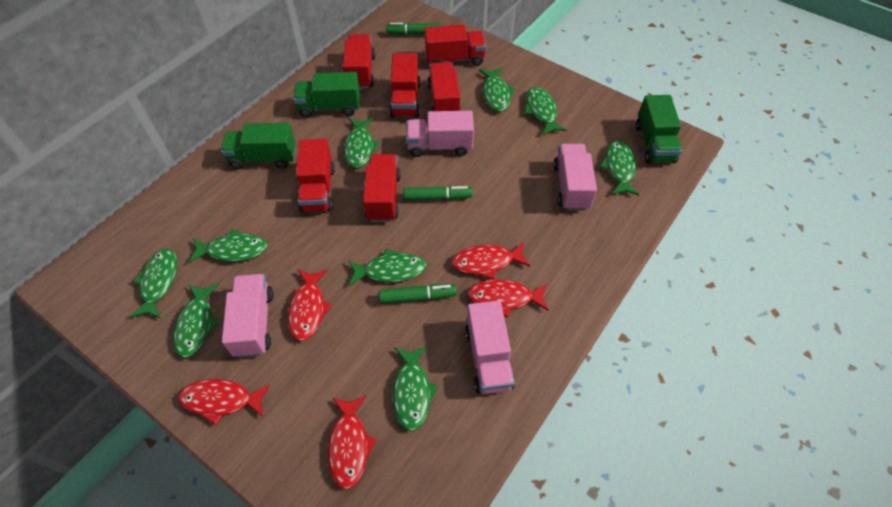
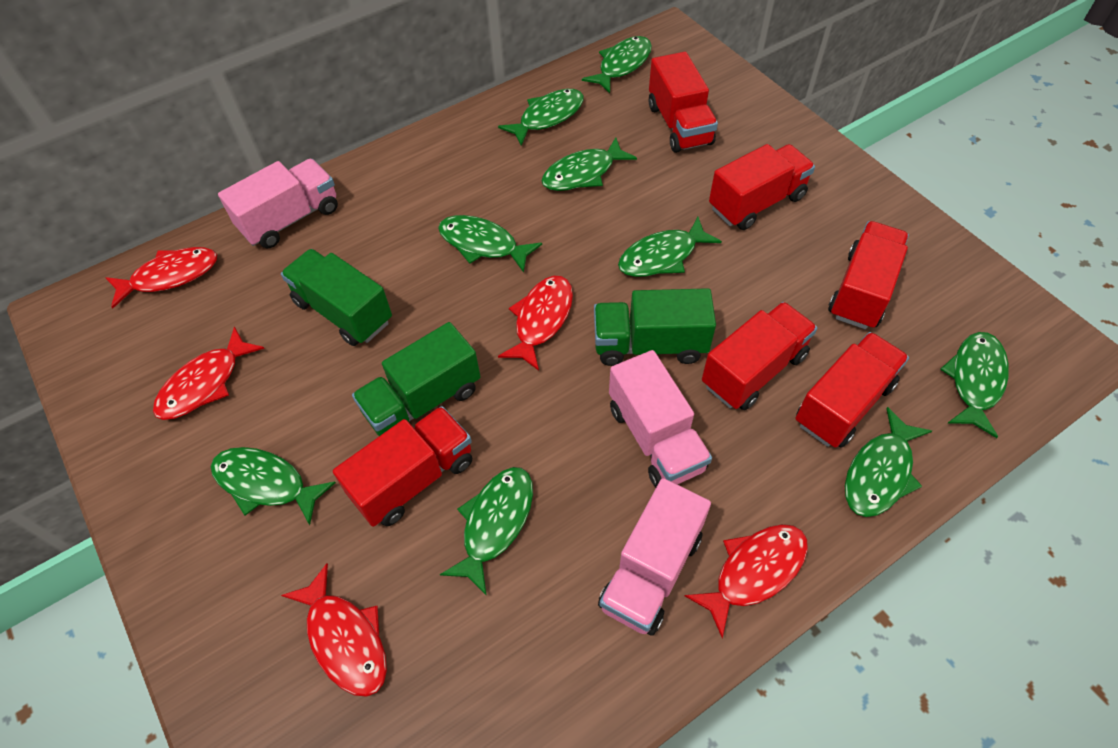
green marker: [379,284,457,304] [386,23,442,35] [403,186,473,200] = 3 -> none = 0
pink truck: [222,274,274,358] [406,111,474,157] [465,300,515,394] [553,144,597,210] = 4 -> [218,159,338,248] [598,478,711,636] [609,350,712,487] = 3

